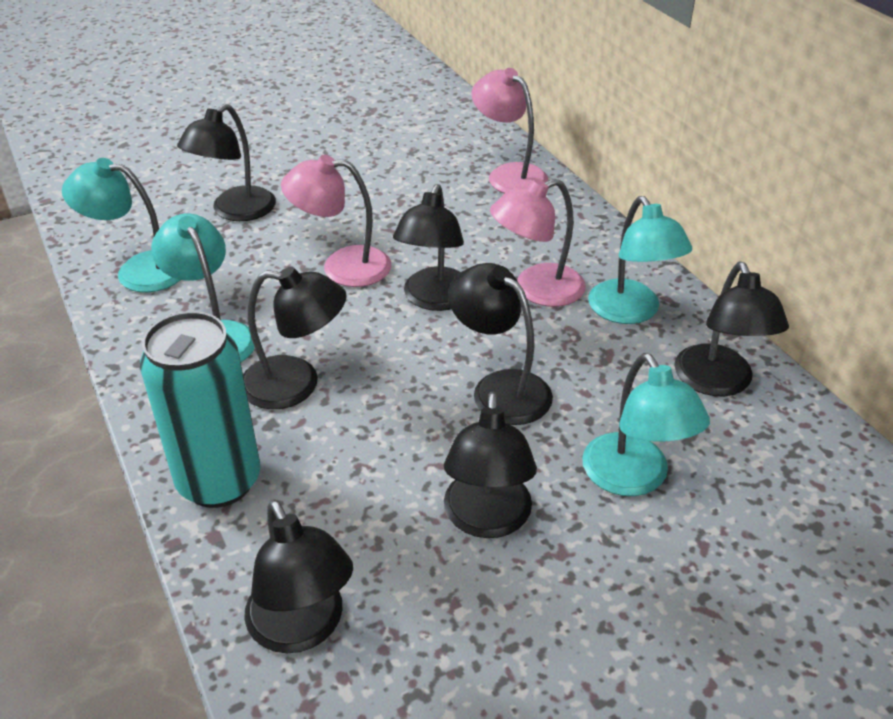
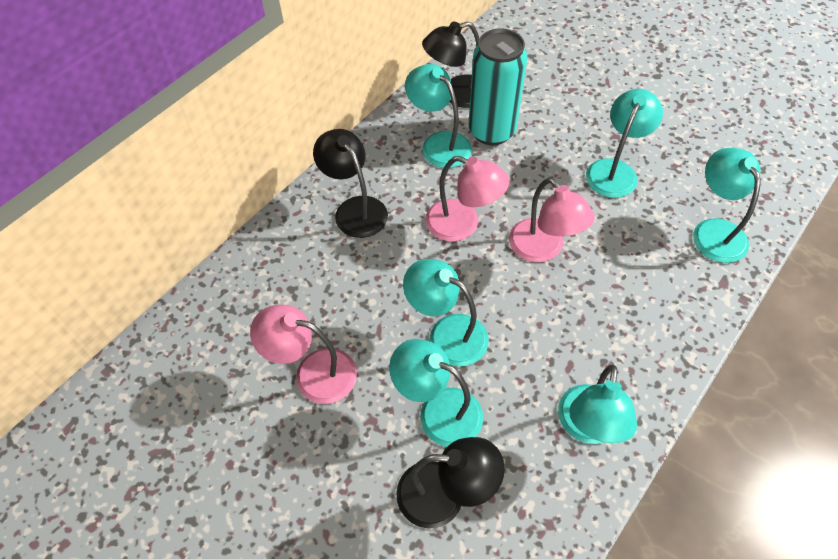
black lamp: [177,104,276,221] [243,266,347,409] [244,499,353,653] [393,184,464,311] [444,392,537,538] [448,263,553,425] [674,262,789,396] = 7 -> [313,129,388,238] [396,437,505,529] [422,21,479,108] = 3
turquoise lamp: [62,158,180,292] [151,214,255,362] [582,353,710,496] [588,196,692,324] = 4 -> [389,339,483,447] [403,259,489,367] [405,64,472,168] [558,364,637,444] [586,89,663,198] [693,148,761,263] = 6

